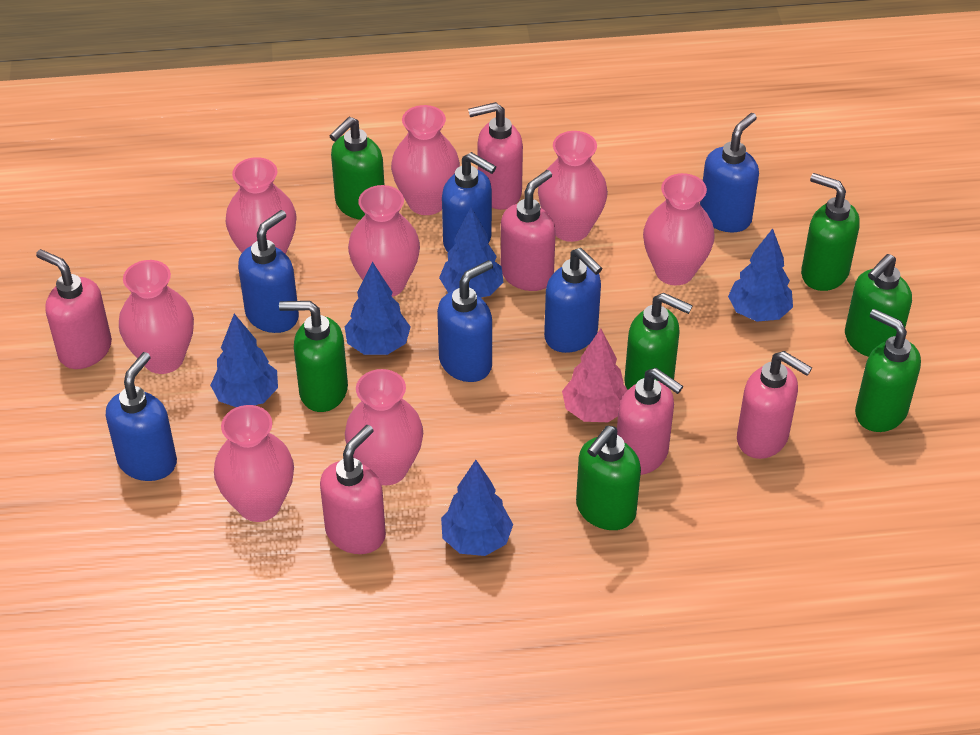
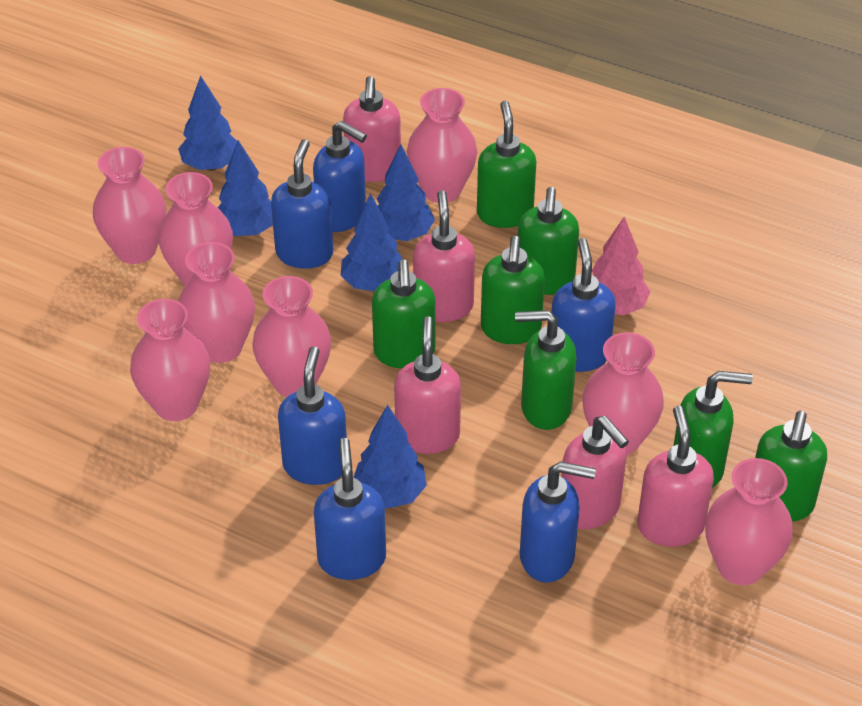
pink soap dispenser: [36,249,112,369] [320,425,386,554] [468,102,523,210] [501,170,556,291] [617,368,683,475] [737,351,812,459] = 6 -> [343,76,401,182] [394,316,461,454] [413,190,475,322] [561,416,629,529] [637,405,714,547] = 5

